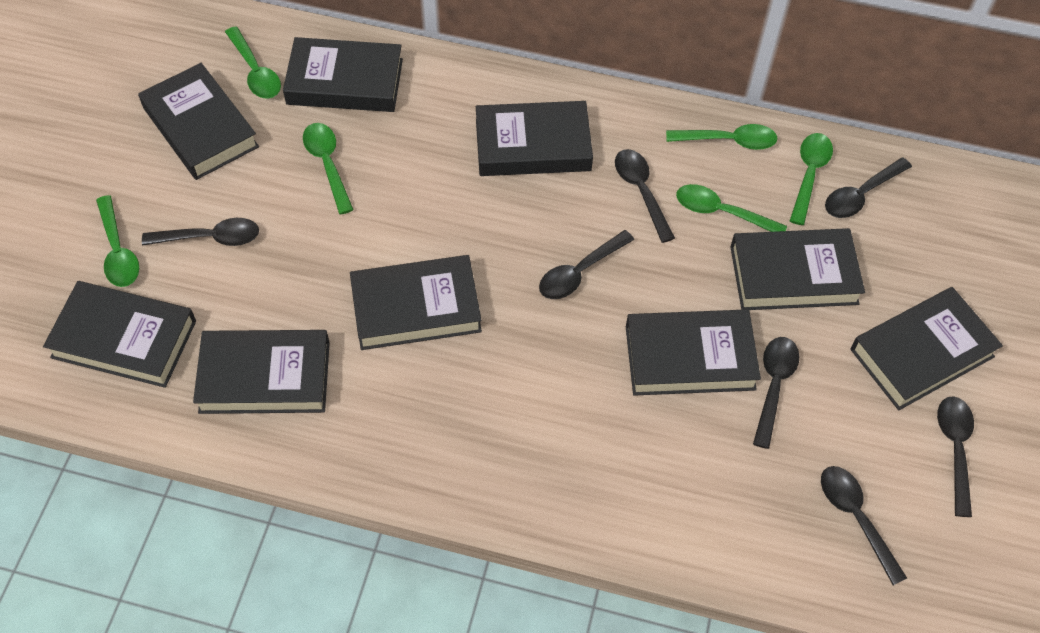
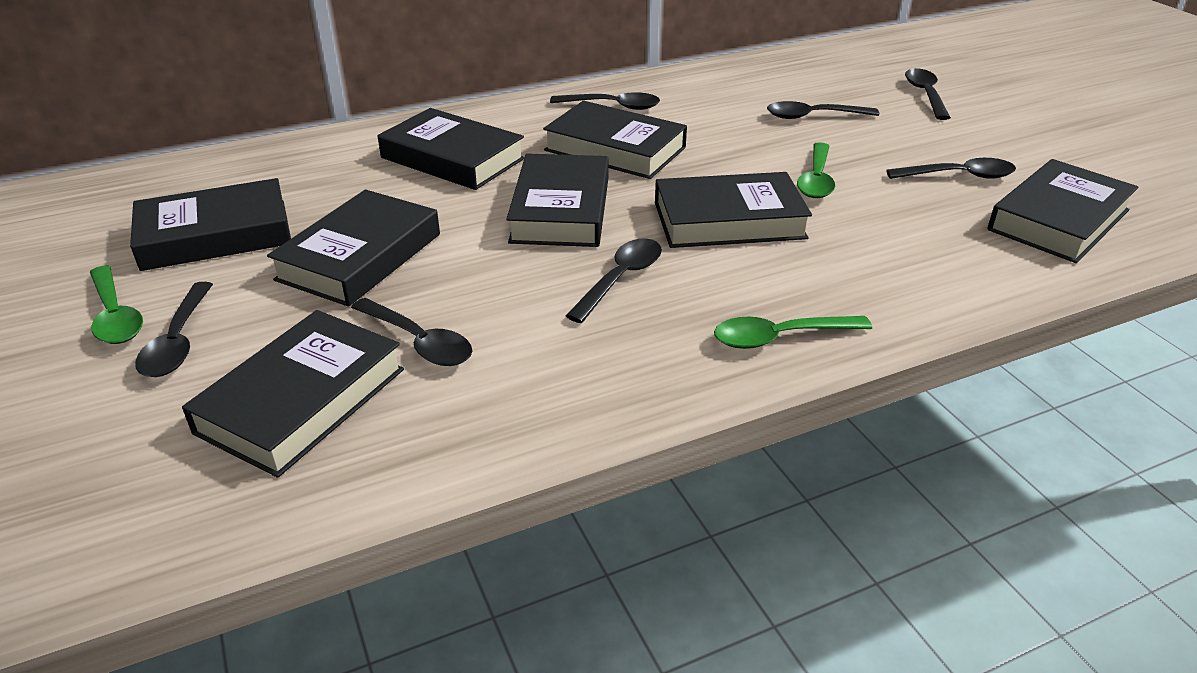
black book: [43,281,196,388] [138,63,259,180] [193,330,330,414] [283,37,403,112] [350,255,482,350] [476,101,593,176] [626,309,761,396] [730,228,865,310] [850,287,1003,410] = 9 -> [130,178,291,271] [182,310,404,478] [267,189,440,307] [378,108,525,190] [506,153,609,247] [543,101,687,179] [655,172,812,248] [987,159,1138,263] = 8
green spoon: [96,195,139,287] [225,27,281,99] [303,123,354,214] [666,124,777,150] [676,184,787,232] [790,133,833,225] = 6 -> [90,265,143,344] [714,316,872,349] [797,142,835,198] = 3

